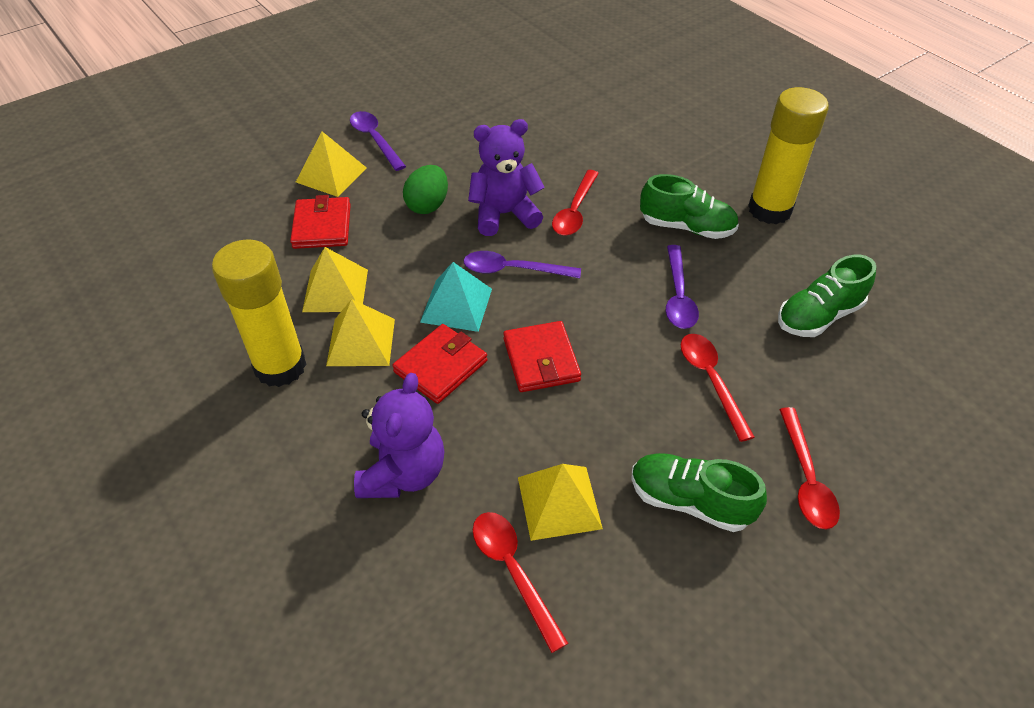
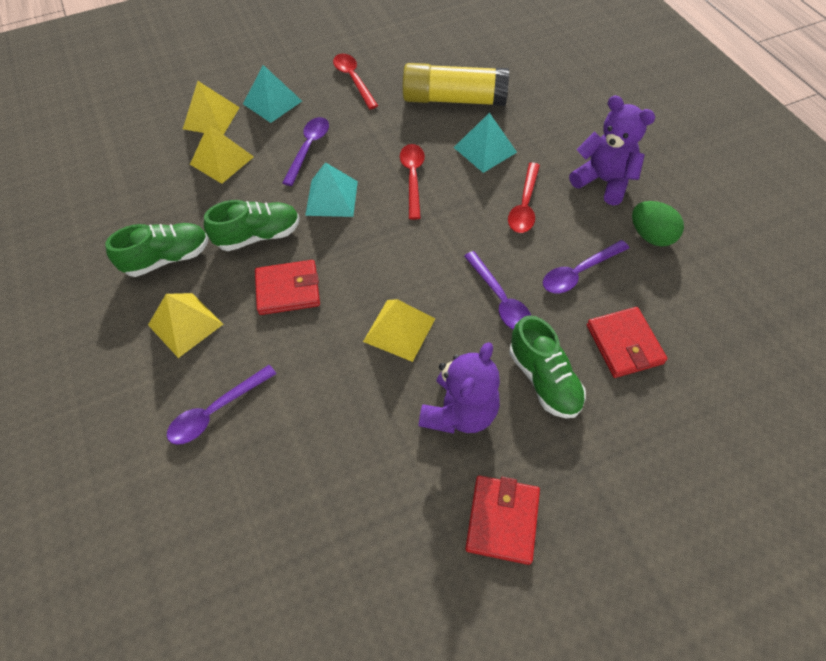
purple spoon: [350,111,406,171] [464,251,581,278] [666,245,699,329] = 3 -> [167,365,276,445] [282,117,329,186] [464,251,531,329] [543,240,629,293] = 4
red spoon: [473,512,568,653] [552,170,599,236] [681,334,755,442] [779,407,840,529] = 4 -> [333,54,378,109] [400,144,425,220] [508,162,540,233] = 3
turquoise pyramid: [420,262,492,332] = 1 -> [243,65,302,123] [305,162,358,217] [454,113,517,173] = 3
yellow glue stick: [212,239,307,387] [748,87,829,224] = 2 -> [402,63,509,106] = 1

